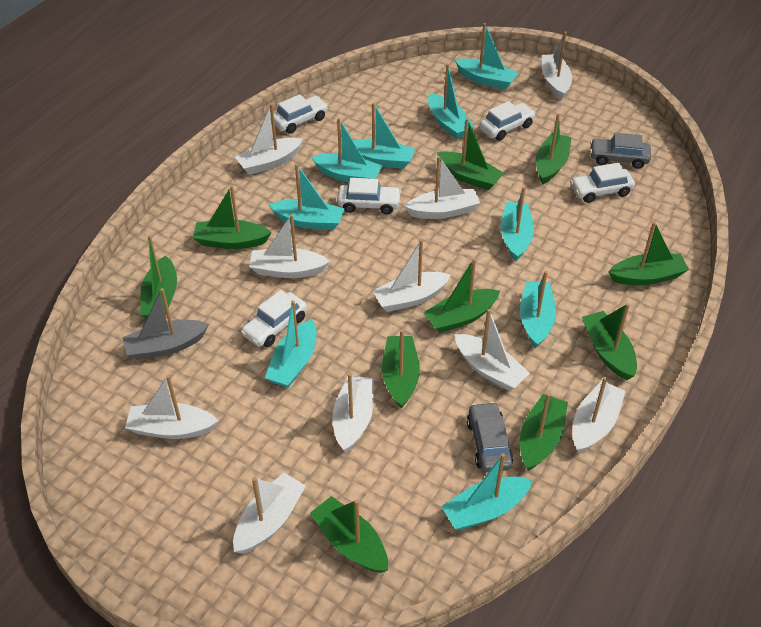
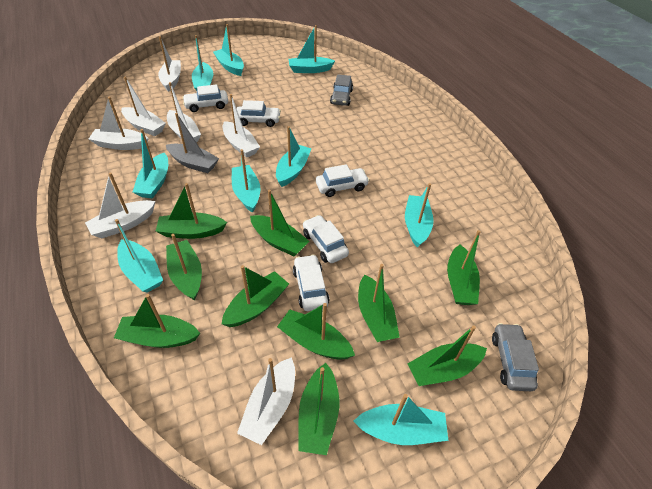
white boat: [125,375,219,439] [233,473,306,554] [235,104,303,175] [249,214,330,278] [332,373,373,452] [373,239,451,312] [405,156,480,219] [455,309,530,391] [542,31,572,100] [573,377,626,453] = 10 -> [85,172,156,238] [89,97,149,150] [121,76,166,136] [158,36,181,92] [167,82,201,142] [223,94,260,158] [237,357,295,445] = 7

